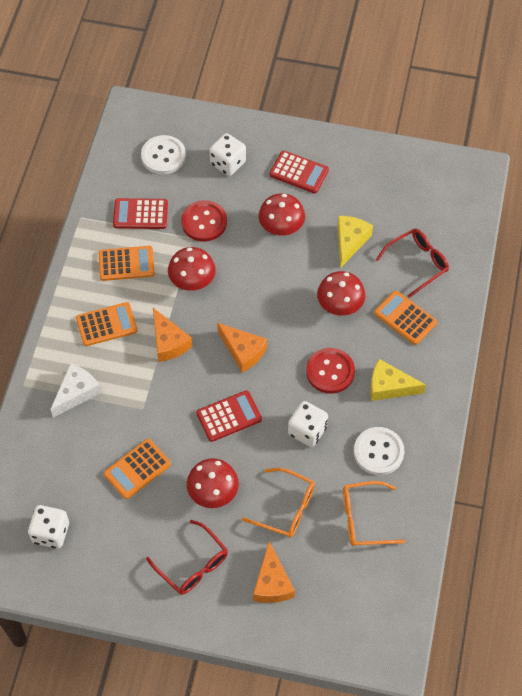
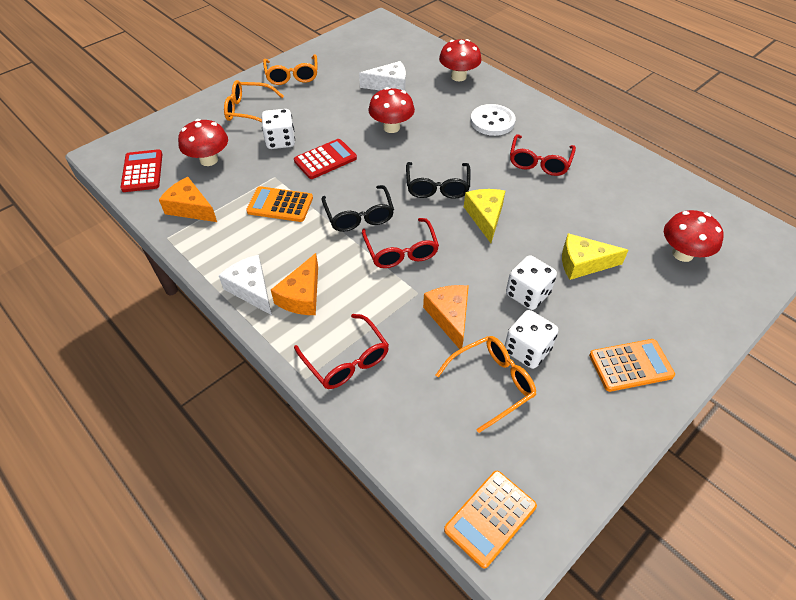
black glasses: none = 0 -> [322,185,394,232] [406,162,471,199] = 2
orange calculator: [76,302,138,346] [99,246,155,281] [104,439,171,499] [374,290,437,345] = 4 -> [246,186,313,222] [444,471,537,569] [589,339,675,392] = 3
orange glasses: [242,468,315,538] [343,481,405,546] = 2 -> [224,80,284,122] [263,54,318,85] [436,336,536,433] = 3
red button: [181,200,227,242] [306,348,355,394] = 2 -> none = 0
red calculator: [113,198,168,229] [196,390,262,442] [269,151,329,193] = 3 -> [120,149,163,192] [294,139,357,179] = 2
red glasses: [146,520,228,595] [376,229,449,298] = 2 -> [294,314,389,389] [362,218,439,268] [510,134,576,176] = 3
white button: [141,135,186,174] [354,427,404,475] = 2 -> [470,104,516,136] = 1
white cheese: [50,363,101,418] = 1 -> [219,255,272,315] [359,61,406,91] = 2

